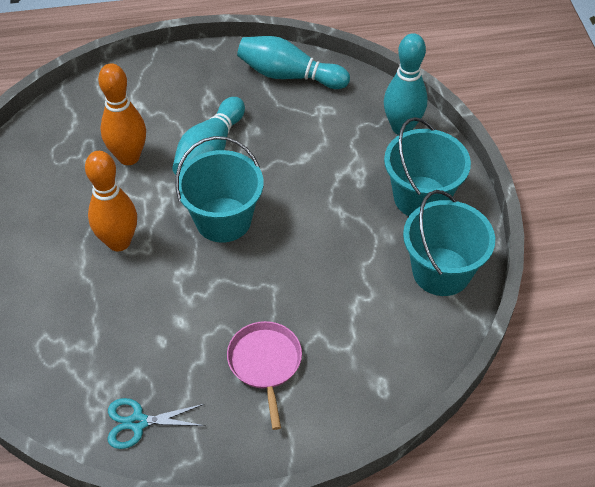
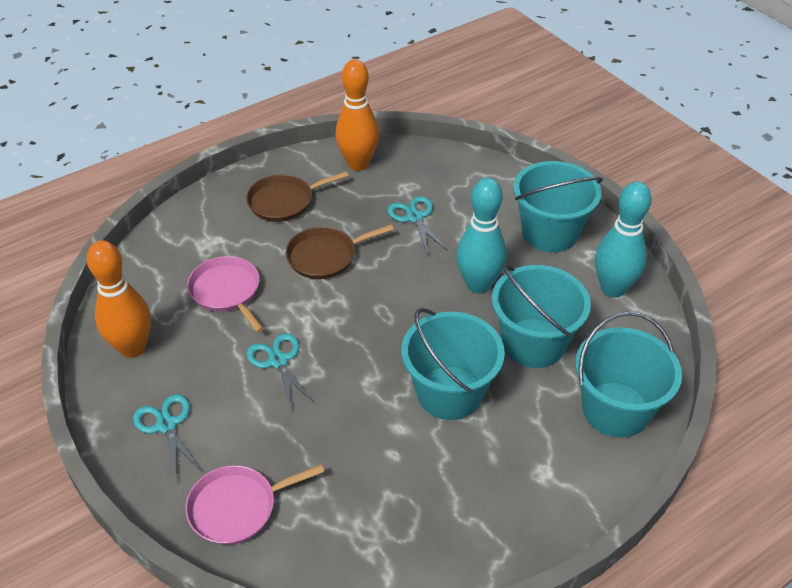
brown pan: none = 0 -> [246,171,349,222] [285,224,394,279] = 2
pink pan: [227,321,302,430] = 1 -> [185,464,324,545] [187,256,264,333] = 2
turquoise bowling pin: [172,97,245,175] [237,36,350,89] [384,33,428,135] = 3 -> [456,178,506,294] [595,182,652,298] = 2
turquoise bucket: [175,136,264,243] [384,117,471,216] [403,190,495,296] = 3 -> [401,308,505,420] [492,264,591,368] [513,161,603,252] [575,311,682,438] = 4
turquoise scissors: [108,398,205,449] = 1 -> [133,394,203,483] [247,333,316,411] [387,196,448,254] = 3

